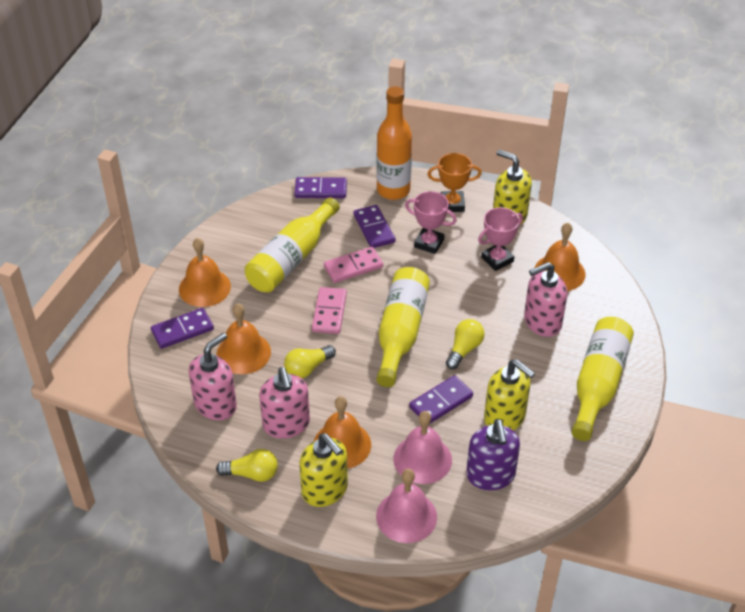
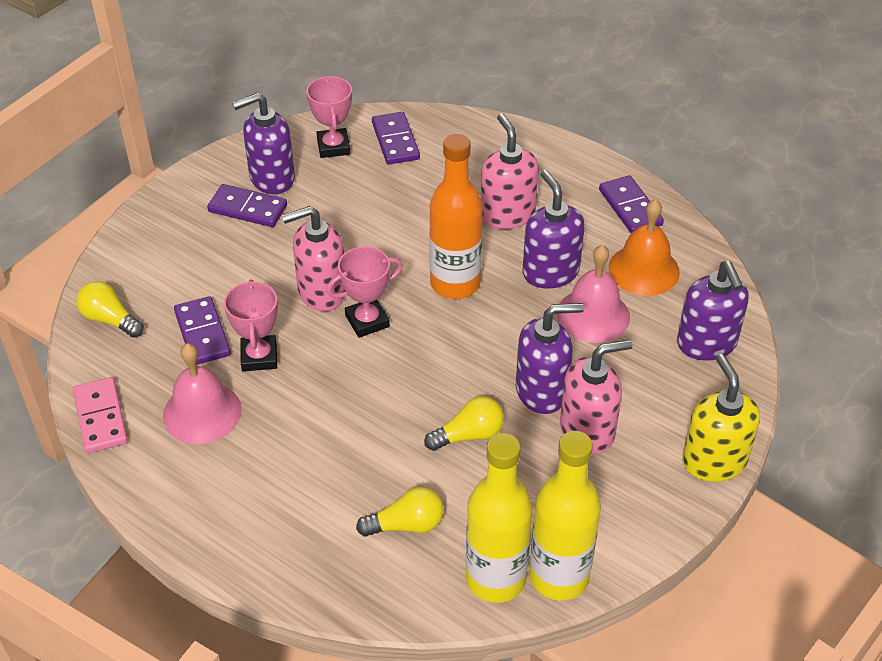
orange bell: [179,238,231,307] [216,304,271,374] [314,396,371,469] [534,223,586,291] = 4 -> [608,199,680,296] = 1
orange trophy: [428,153,482,212] = 1 -> none = 0
pink domino: [312,287,347,334] [324,247,383,283] = 2 -> [73,377,128,453] = 1
pink trophy: [405,191,457,254] [478,207,523,271] = 2 -> [224,279,278,371] [307,76,352,158] [326,246,403,338] = 3
purple soap dispenser: [466,419,520,490] = 1 -> [232,93,295,194] [516,303,584,414] [523,170,585,289] [677,261,749,360] = 4
yellow bottle: [245,197,340,292] [376,267,430,387] [571,317,634,441] = 3 -> [466,433,533,603] [529,431,601,600] = 2
yellow soap dispenser: [299,433,348,507] [484,359,535,430] [493,150,532,226] = 3 -> [682,354,760,482] = 1

